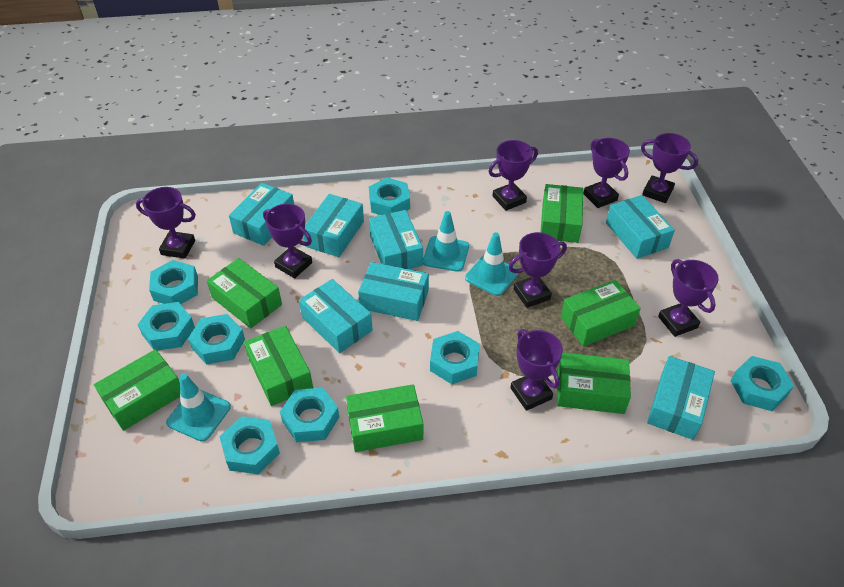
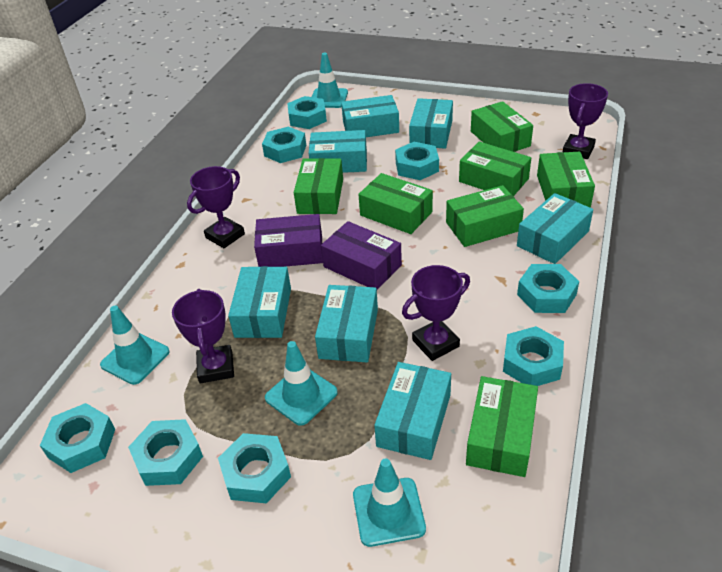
purple box: none = 0 -> [254,214,323,267] [321,221,402,290] = 2
purple trophy: [136,187,196,259] [263,204,312,278] [488,140,538,211] [508,232,567,308] [510,329,563,411] [583,138,630,208] [641,133,698,203] [658,259,719,337] = 8 -> [172,289,234,384] [187,166,245,248] [402,265,470,361] [563,83,608,159] = 4
turquoise traffic cone: [166,374,231,442] [423,211,469,272] [465,232,519,296] = 3 -> [100,306,170,385] [265,341,338,426] [312,52,348,108] [353,458,426,547] = 4

